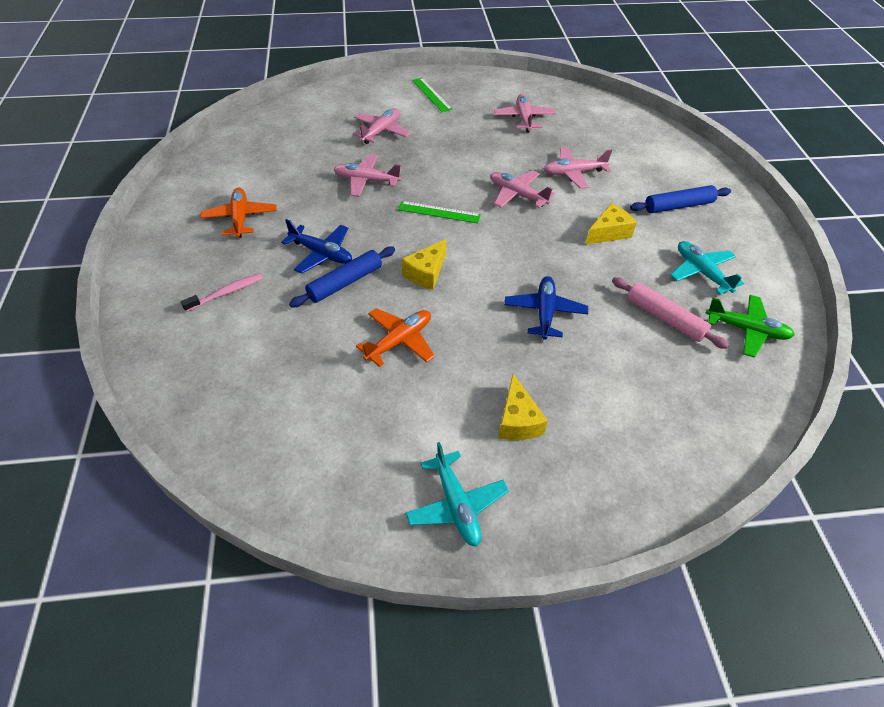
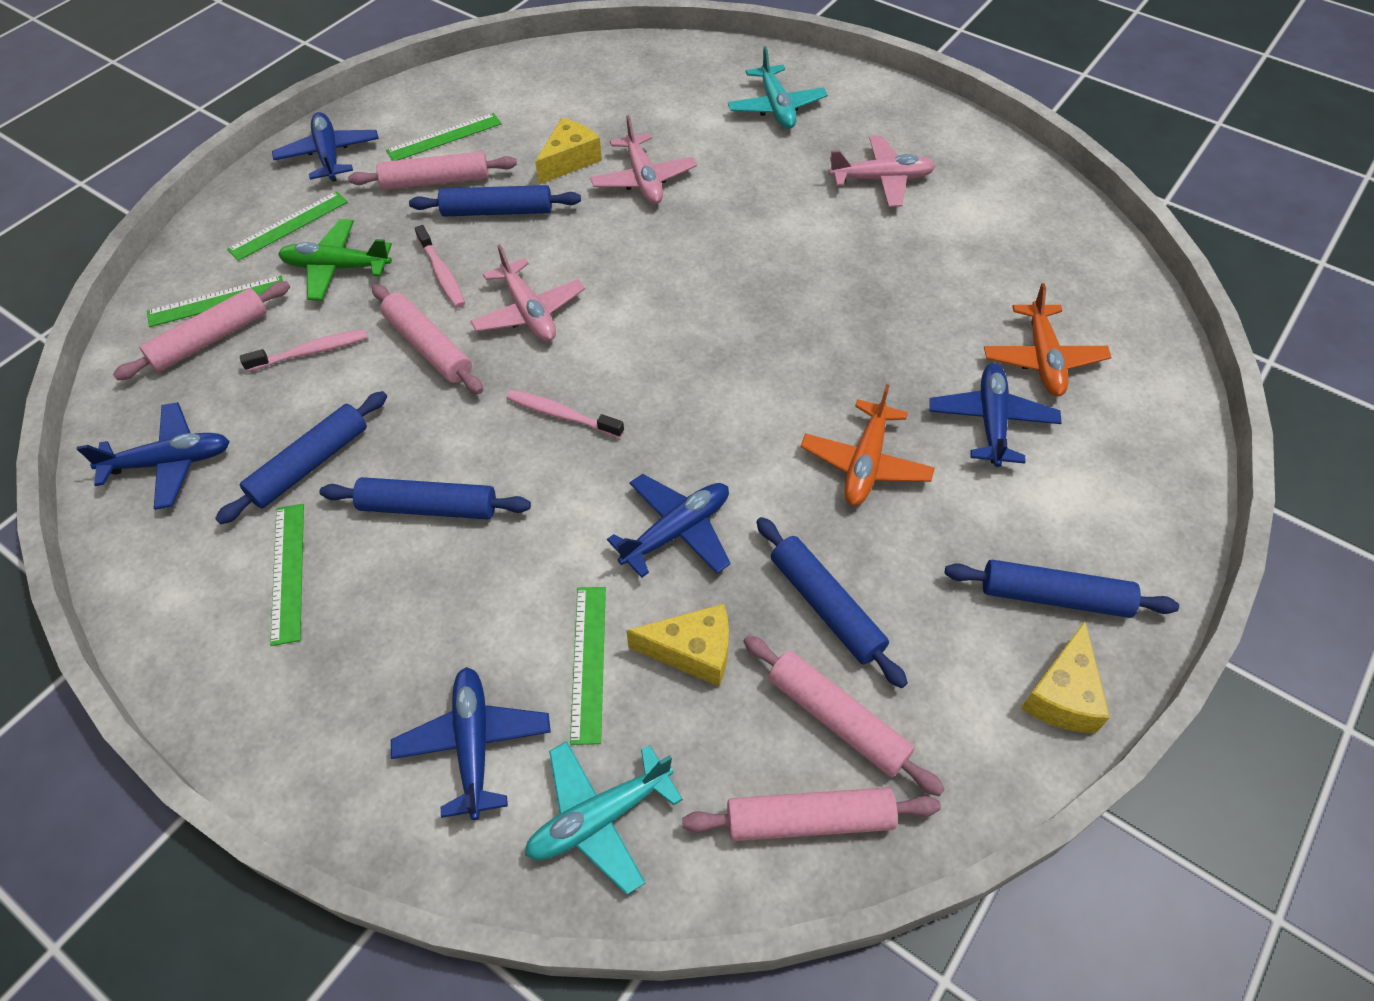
blue plane: [281,219,352,274] [504,276,588,340] = 2 -> [77,402,230,510] [272,112,379,182] [391,667,551,820] [607,474,731,578] [929,363,1062,467] = 5
blue rolling pin: [289,247,395,307] [630,185,731,213] = 2 -> [215,391,387,524] [319,477,531,519] [409,185,581,217] [756,517,908,688] [945,560,1179,618] = 5
green ruler: [398,201,481,223] [412,78,452,112] = 2 -> [147,275,283,327] [227,191,348,261] [270,504,304,646] [386,113,502,161] [570,587,606,745] = 5
pink plane: [334,154,401,197] [353,108,411,144] [491,170,555,208] [494,94,556,132] [544,147,612,189] = 5 -> [470,244,585,342] [590,115,697,204] [828,136,935,207] = 3
pink rolling pin: [612,277,729,349] = 1 -> [113,281,290,380] [348,151,517,190] [372,284,483,394] [682,787,941,841] [743,635,945,796] = 5
pink toothbrush: [181,273,263,312] = 1 -> [240,329,368,372] [415,225,465,308] [506,390,624,438] = 3

